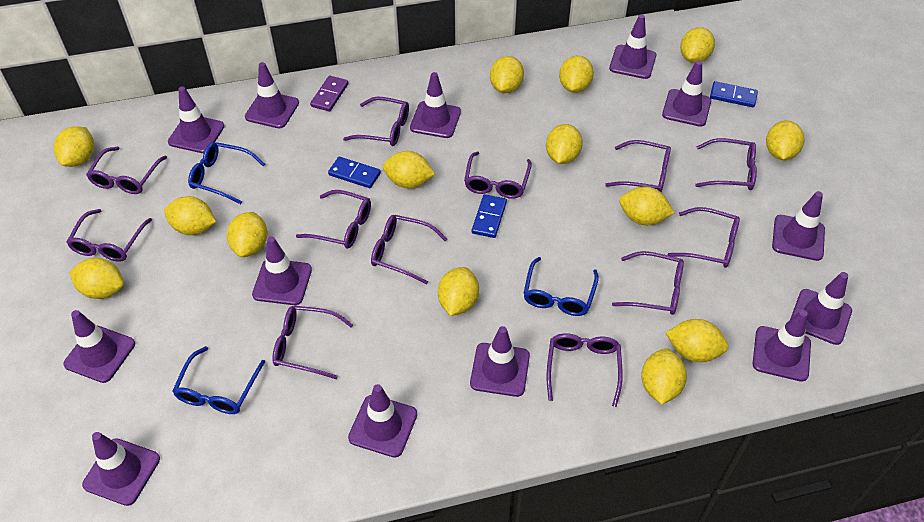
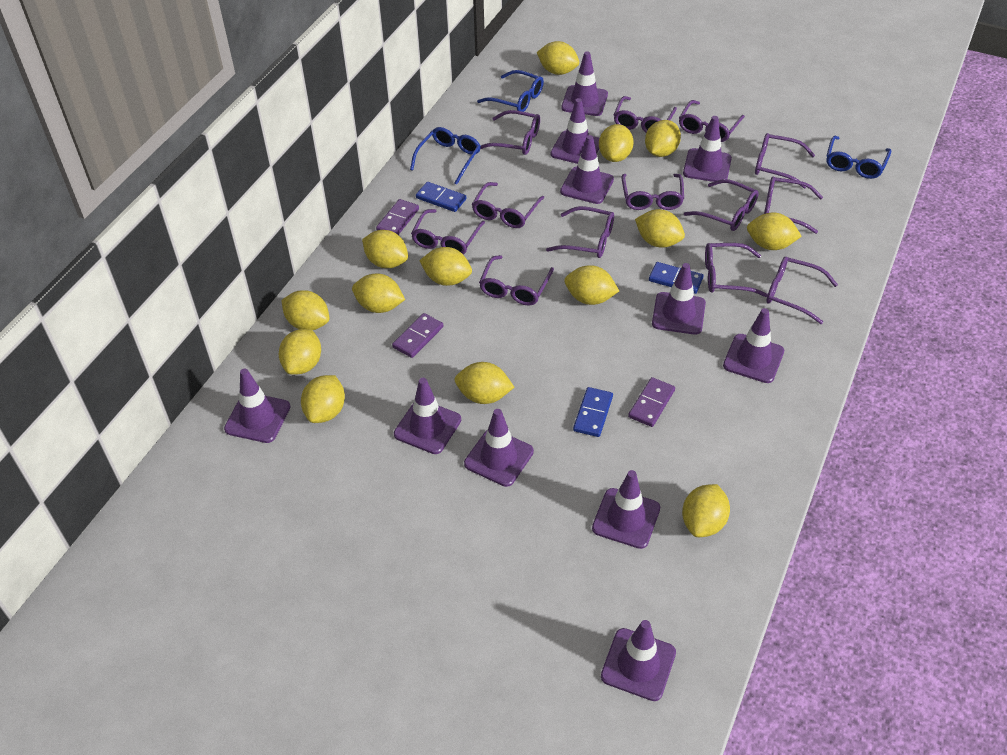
purple domino: [310,76,348,112] = 1 -> [376,199,419,235] [392,313,443,358] [628,377,675,427] = 3
purple glasses: [66,209,152,262] [86,146,167,194] [272,306,353,379] [296,190,371,249] [343,96,409,146] [371,215,447,284] [464,152,532,199] [547,333,623,407] [605,140,671,192] [612,251,684,315] [667,207,740,268] [695,138,757,190] = 12 -> [411,209,485,255] [472,182,544,228] [479,255,554,306] [480,110,540,155] [546,206,614,258] [614,96,677,133] [622,174,684,210] [679,100,745,142] [684,179,759,231] [705,243,768,297] [755,133,815,189] [764,177,823,234] [766,257,838,324] = 13
purple traffic cone: [63,310,135,383] [82,432,160,506] [168,87,225,153] [245,62,299,128] [252,236,312,305] [348,384,417,458] [410,72,461,138] [470,326,530,397] [609,14,656,79] [662,60,711,127] [752,310,811,382] [772,191,825,261] [790,272,852,345] = 13 -> [224,369,291,443] [394,378,461,454] [464,409,534,487] [550,98,599,164] [560,135,614,204] [561,51,608,116] [592,470,660,549] [601,620,676,701] [652,263,706,335] [683,116,732,182] [723,308,784,383] = 11

